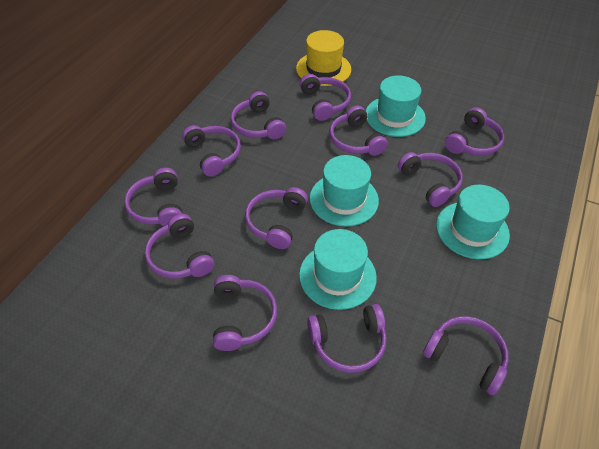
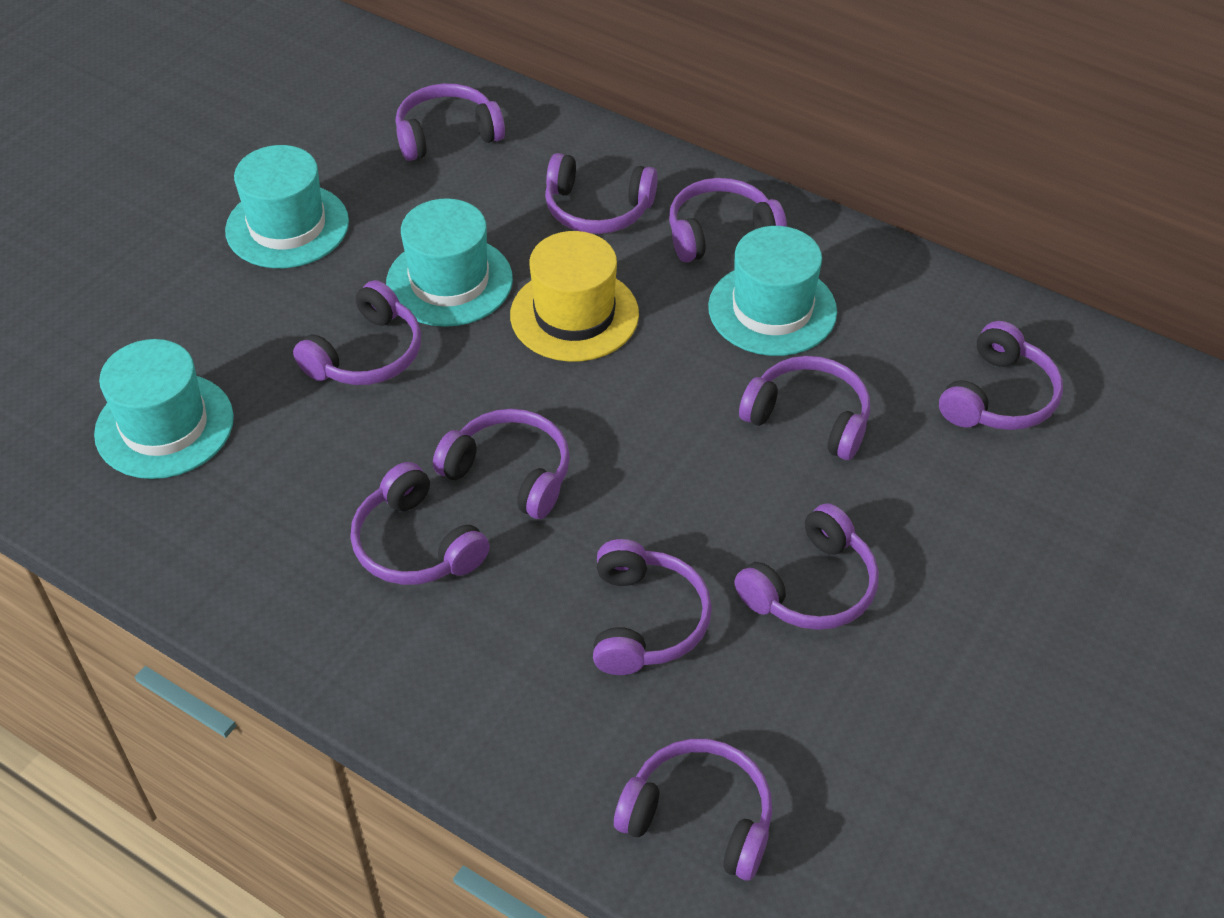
purple headphones: [124,168,182,226] [145,214,214,279] [182,125,241,177] [213,275,277,351] [231,91,286,139] [245,187,308,249] [300,74,351,121] [307,304,386,373] [329,106,388,156] [398,152,463,207] [423,316,509,395] [445,107,504,156] = 12 -> [293,280,421,385] [350,462,490,585] [396,83,505,161] [433,409,570,519] [545,153,658,234] [593,539,712,675] [614,739,772,881] [669,178,787,262] [734,503,879,630] [739,356,870,460] [939,321,1063,430] = 11

